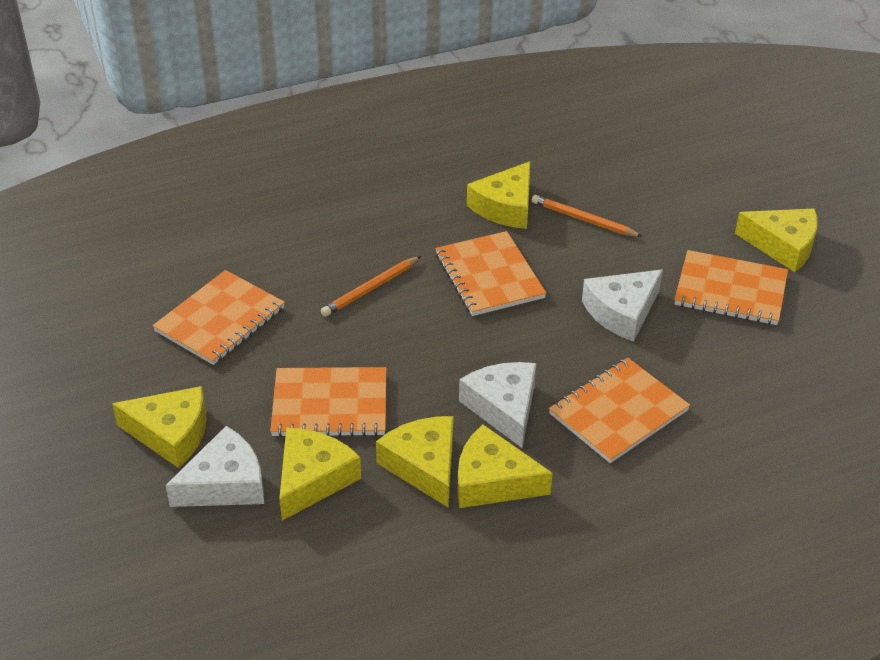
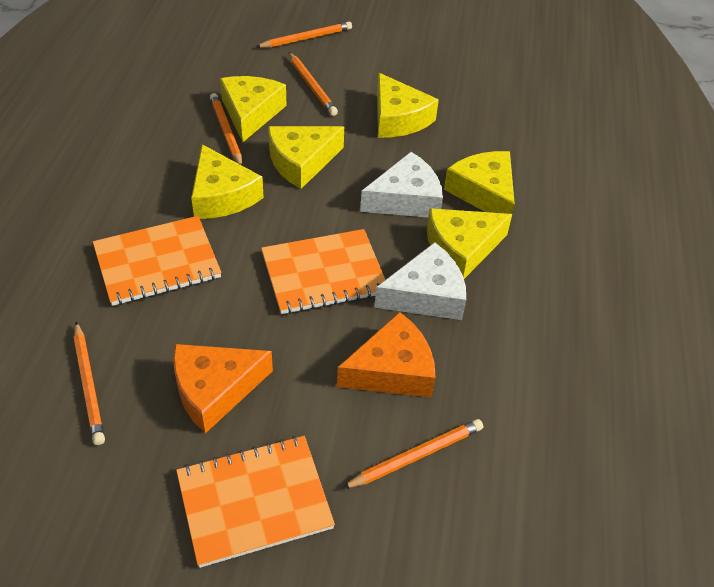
orange cheese: none = 0 -> [173,344,273,434] [337,312,436,397] = 2
orange notebook: [152,270,285,365] [270,367,386,437] [436,231,546,316] [549,358,690,463] [674,250,788,325] = 5 -> [93,216,221,306] [176,436,335,568] [261,229,385,314] = 3
orange pencil: [321,256,421,317] [531,195,643,237] = 2 -> [74,322,105,445] [210,93,242,165] [256,22,352,48] [289,52,338,116] [342,419,483,489] = 5
white cheese: [165,426,264,507] [459,362,536,448] [582,270,663,342] = 3 -> [360,152,443,217] [374,242,466,320] = 2

